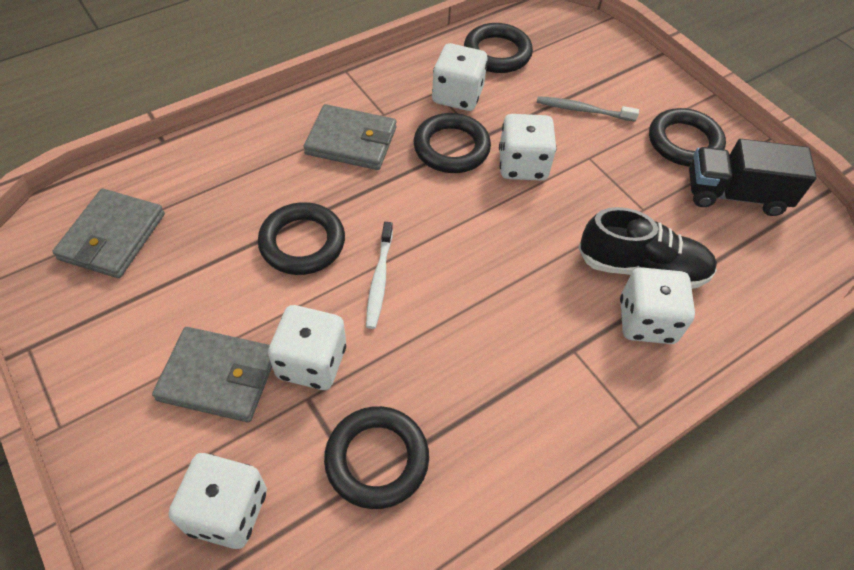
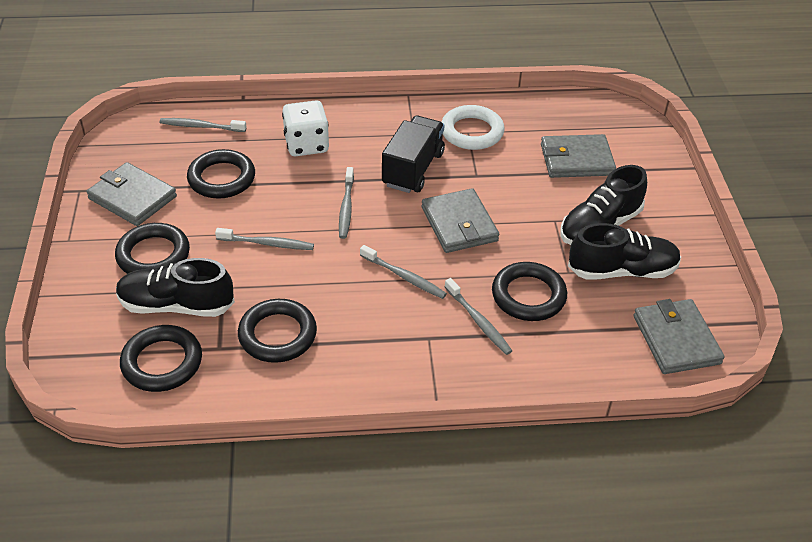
black shoe: [578,207,717,289] = 1 -> [116,258,235,317] [560,165,647,245] [568,223,681,280] = 3
grey toothbrush: [537,96,639,122] = 1 -> [160,118,246,132] [215,228,314,250] [339,167,354,239] [360,245,447,299] [445,278,512,355] = 5
grey wallet: [52,189,165,278] [152,327,272,422] [304,104,396,170] = 3 -> [86,162,177,226] [422,188,499,253] [541,134,616,178] [634,299,725,374] = 4
white dice: [169,453,267,549] [268,305,346,390] [432,43,488,111] [499,114,557,181] [620,267,695,344] = 5 -> [282,101,329,156] = 1
white ring: none = 0 -> [442,105,504,150] = 1
white toothbrush: [366,222,393,329] = 1 -> none = 0

